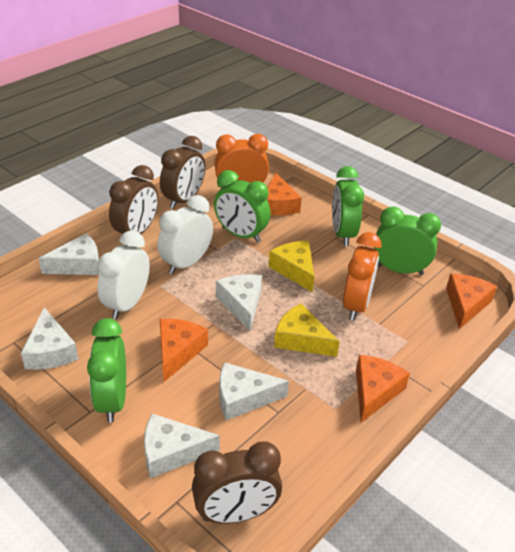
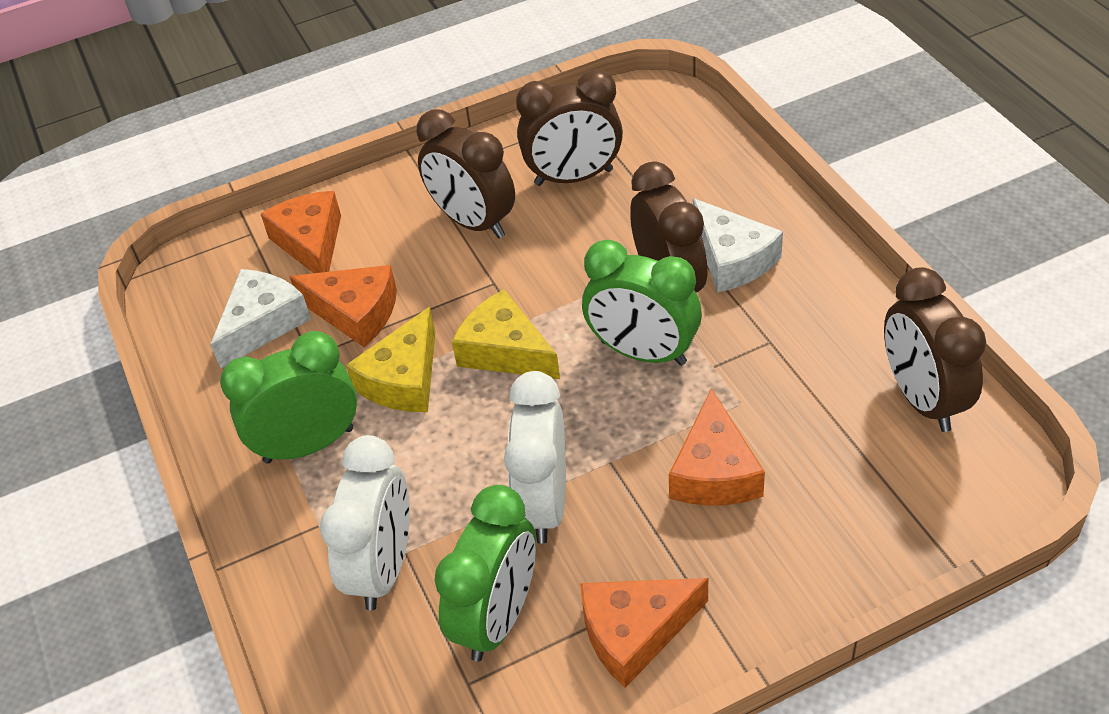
brown clock: [109,165,158,234] [160,136,205,209] [192,441,282,524] = 3 -> [417,109,515,238] [516,69,623,186] [630,161,707,293] [884,267,986,432] = 4
green clock: [87,318,126,423] [214,170,271,243] [332,166,364,246] [374,207,441,275] = 4 -> [220,331,357,464] [435,485,536,662] [582,240,702,366] = 3
orange clock: [215,134,269,188] [343,232,381,321] = 2 -> none = 0
white cheese: [21,307,79,370] [38,233,100,275] [144,414,220,479] [216,274,262,331] [219,362,289,420] = 5 -> [210,269,311,369] [693,198,783,293] = 2

